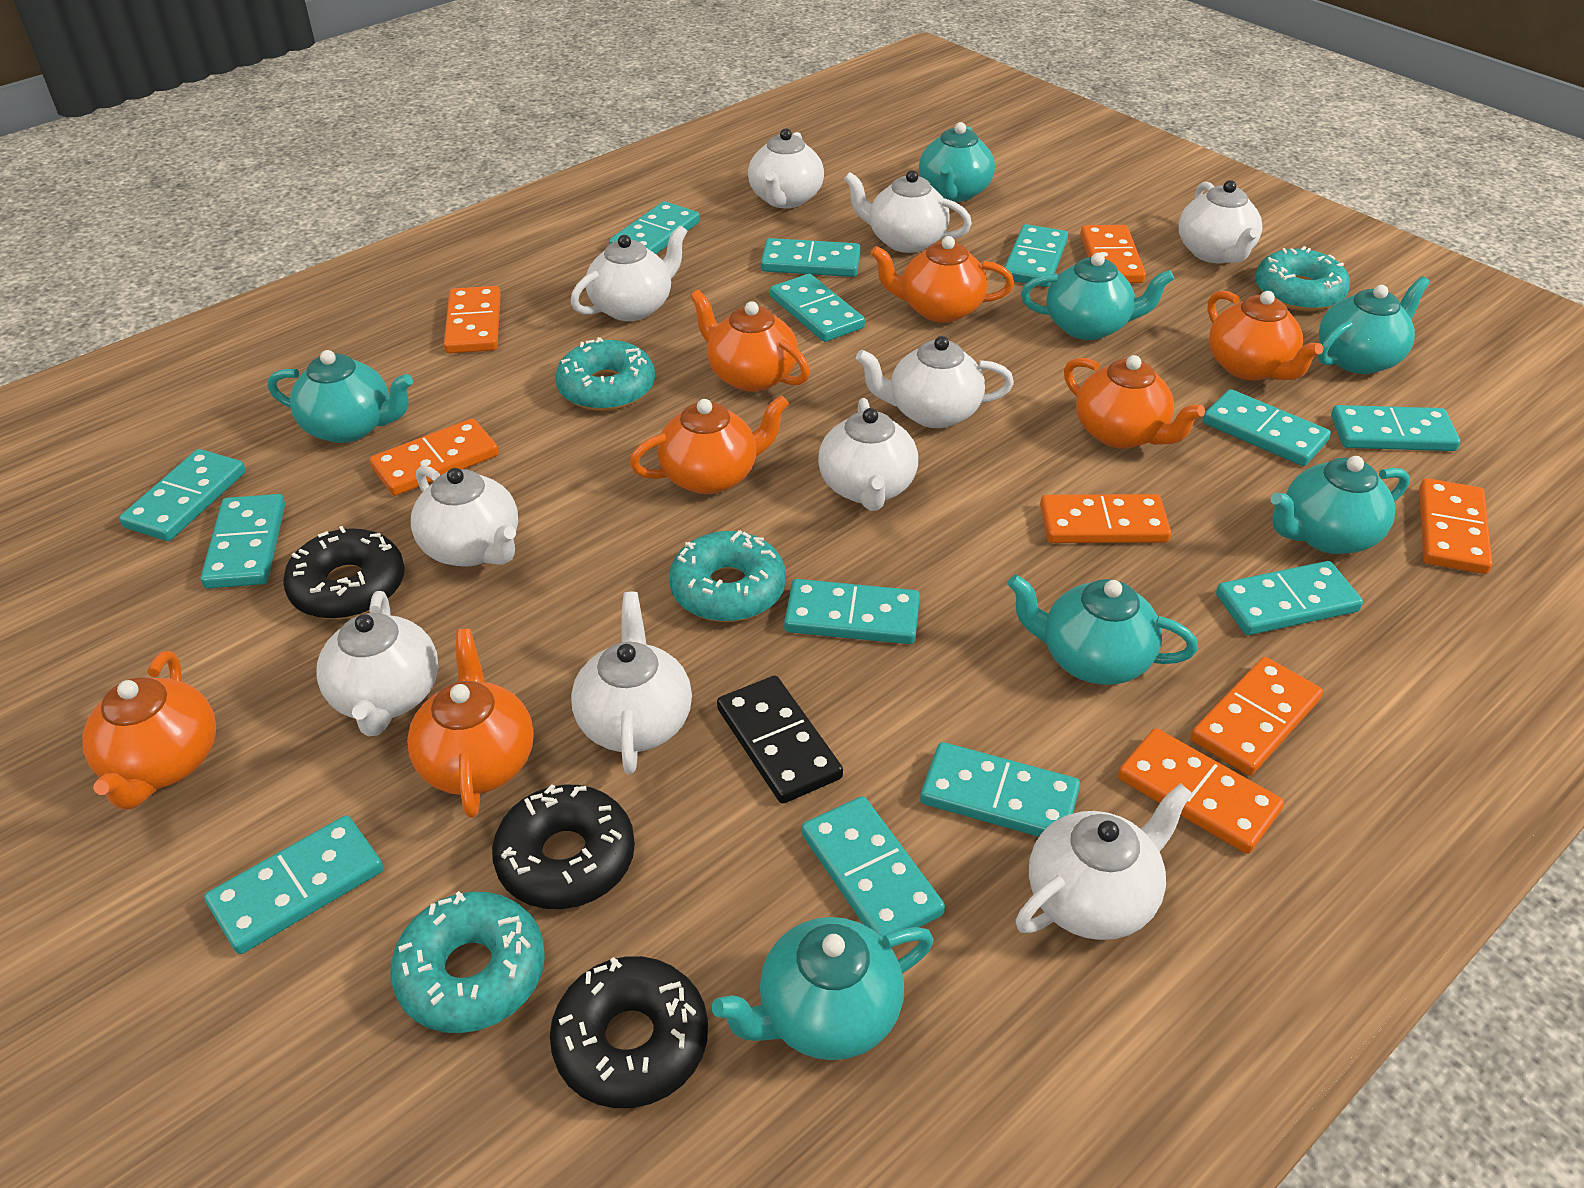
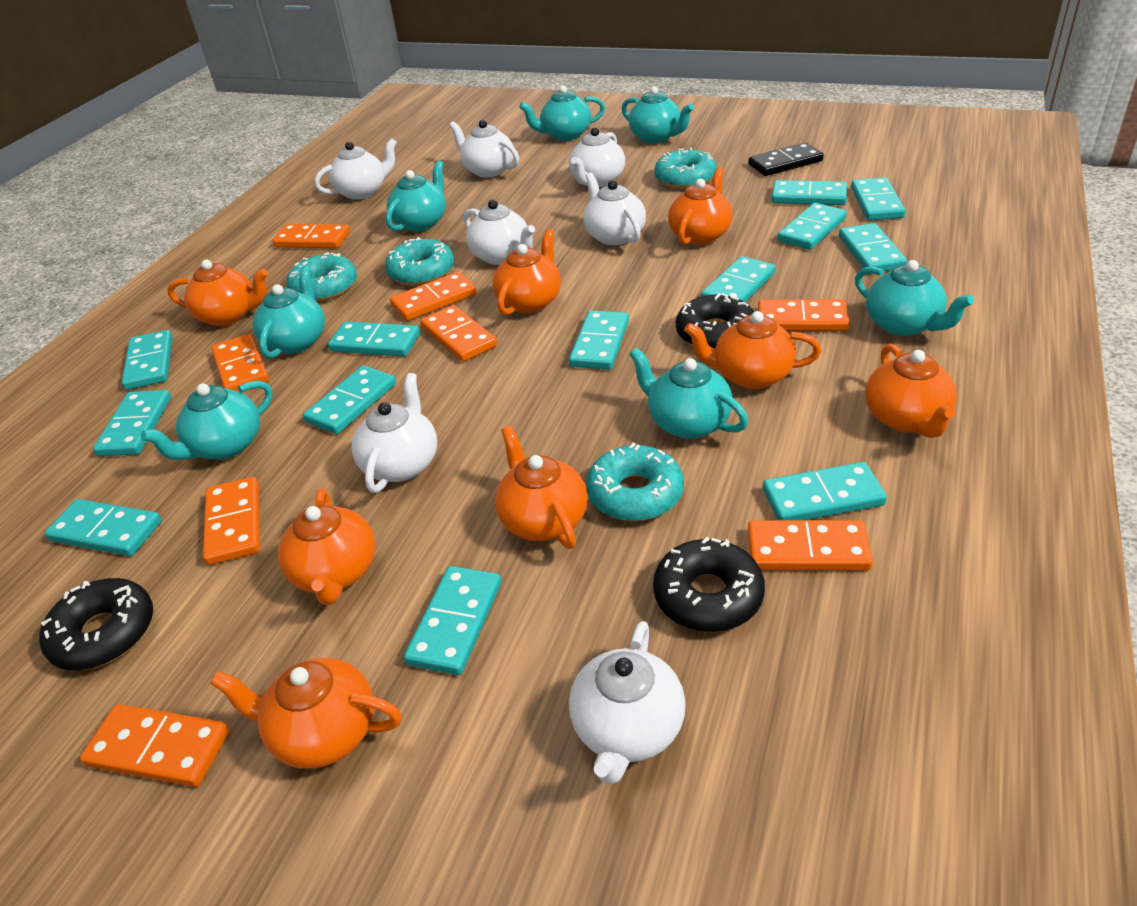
orange domino: [369,418,499,496] [444,286,501,354] [1040,494,1171,543] [1081,225,1146,283] [1118,728,1284,854] [1191,657,1323,776] [1419,478,1492,574] = 7 -> [80,704,230,787] [203,477,260,565] [211,334,269,392] [272,224,350,248] [390,272,477,321] [420,305,497,362] [748,520,873,570] [758,299,850,331] = 8
orange teapot: [82,651,216,810] [407,629,534,818] [630,395,789,494] [690,290,810,392] [870,236,1014,323] [1064,355,1205,448] [1208,290,1323,381] = 7 -> [167,260,268,326] [210,658,402,769] [278,489,376,605] [492,229,561,315] [495,426,588,549] [668,168,733,245] [684,311,821,389] [865,344,957,438] = 8
white teapot: [317,591,438,736] [411,465,518,567] [571,225,688,321] [571,592,692,774] [748,128,824,208] [818,398,918,511] [844,170,972,253] [856,336,1014,428] [1016,783,1193,940] [1179,180,1262,263] = 10 -> [314,138,397,200] [352,373,437,493] [449,120,519,178] [464,200,535,265] [569,127,625,187] [569,621,686,785] [583,172,646,245] = 7

